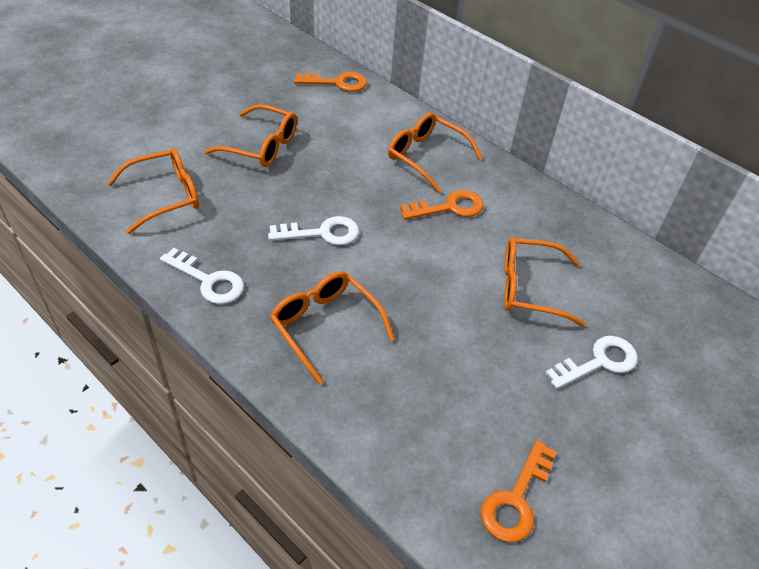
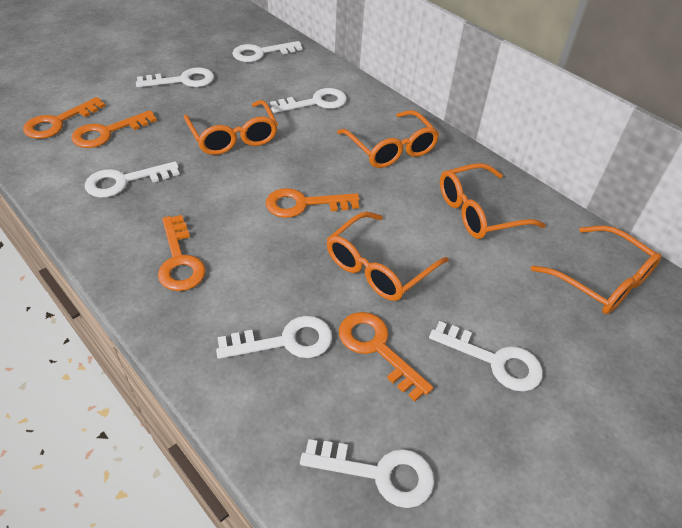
orange key: [294,72,367,92] [400,190,484,220] [481,440,556,542] = 3 -> [23,97,106,139] [71,110,157,148] [158,215,206,291] [266,188,359,218] [339,312,433,401] = 5
white key: [160,248,244,304] [268,216,359,245] [545,336,638,389] = 3 -> [85,161,180,198] [136,67,214,87] [216,316,332,359] [232,41,303,62] [270,88,347,113] [300,439,434,508] [429,321,543,391] = 7

